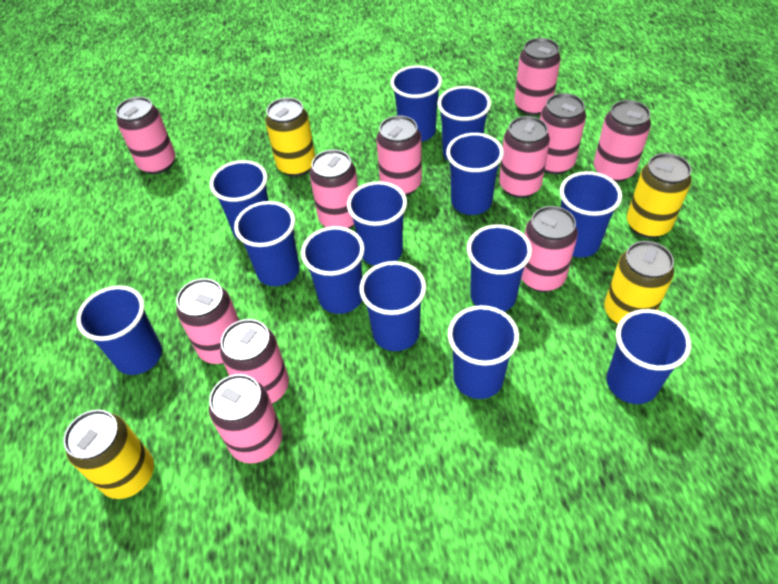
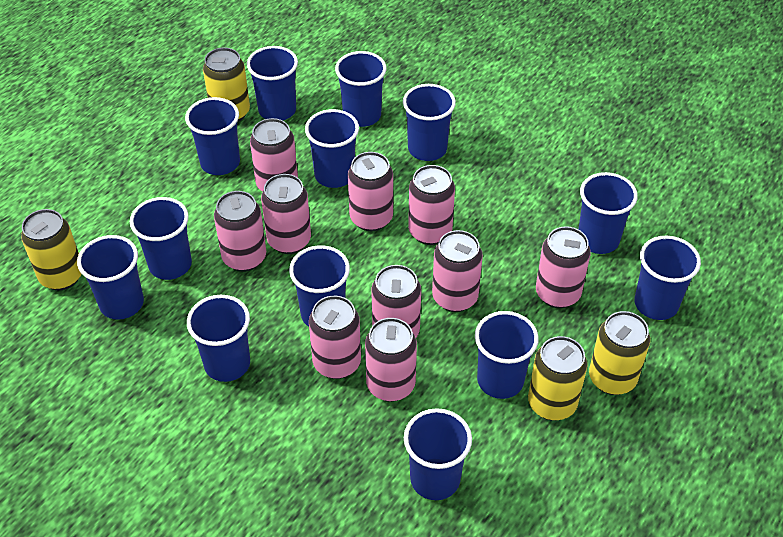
pink can: [116,97,175,174] [176,278,239,364] [209,374,282,464] [220,319,289,404] [310,150,358,229] [376,115,422,196] [499,116,550,198] [514,38,561,116] [521,206,578,292] [540,93,586,175] [594,100,651,182] = 11 -> [214,191,266,272] [250,118,298,191] [261,174,311,254] [309,295,361,379] [348,152,393,231] [365,318,417,402] [371,265,421,337] [408,165,455,245] [432,230,483,312] [536,226,591,308] = 10

